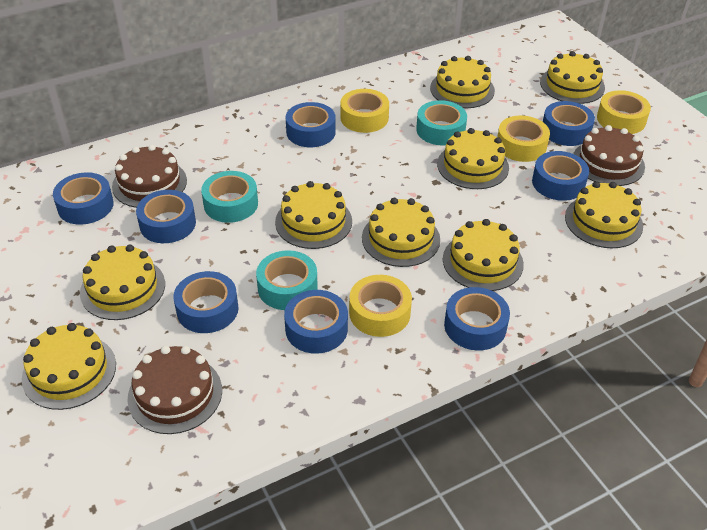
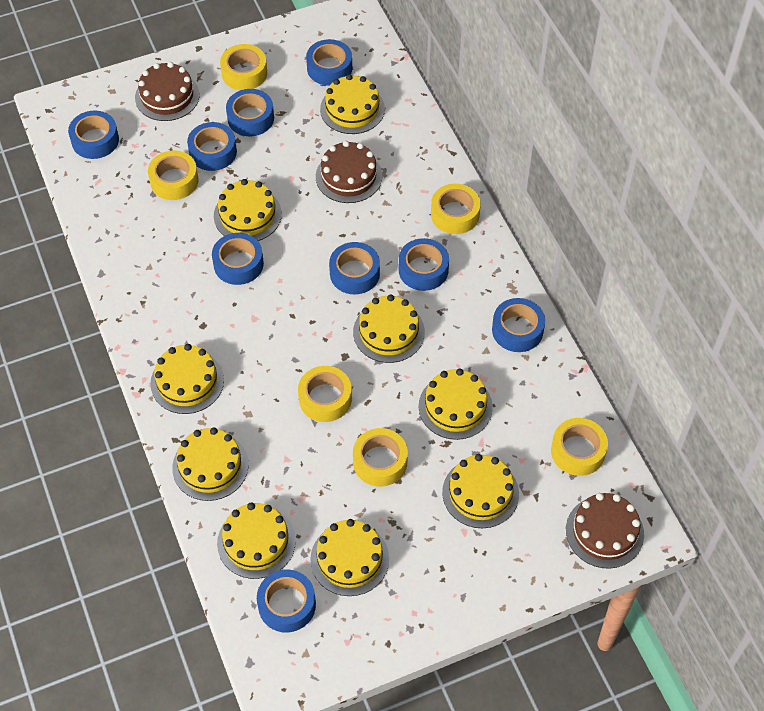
blue tape: [53,172,114,225] [136,190,196,243] [173,271,239,333] [284,290,348,354] [286,102,336,147] [444,287,510,351] [532,151,589,201] [543,101,595,146] = 8 -> [68,111,119,159] [187,122,237,171] [212,233,264,285] [226,89,274,136] [257,570,316,633] [306,39,352,86] [329,242,380,294] [399,238,449,291] [492,298,545,352] = 9
turquoise tape: [201,171,258,223] [256,250,318,310] [416,100,467,145] = 3 -> none = 0
yellow tape: [341,89,389,133] [349,275,412,337] [498,116,550,162] [597,90,651,134] = 4 -> [148,151,198,200] [220,44,267,90] [298,366,352,422] [353,428,408,487] [431,184,481,234] [551,418,608,476] = 6

